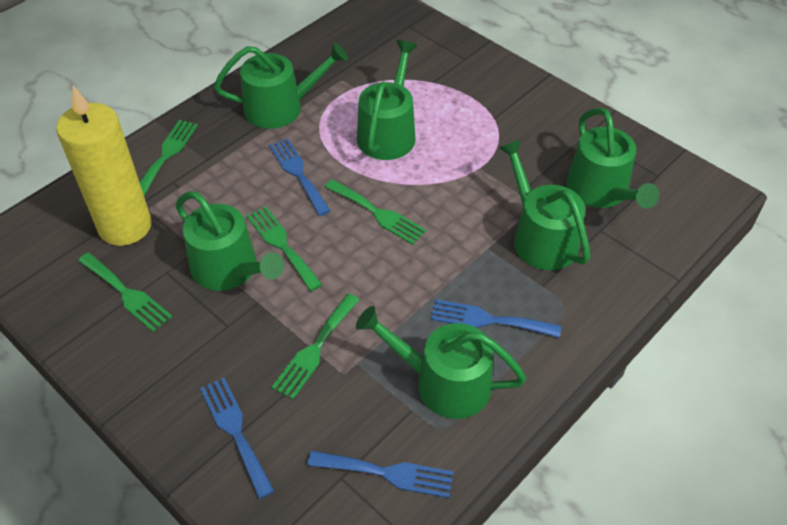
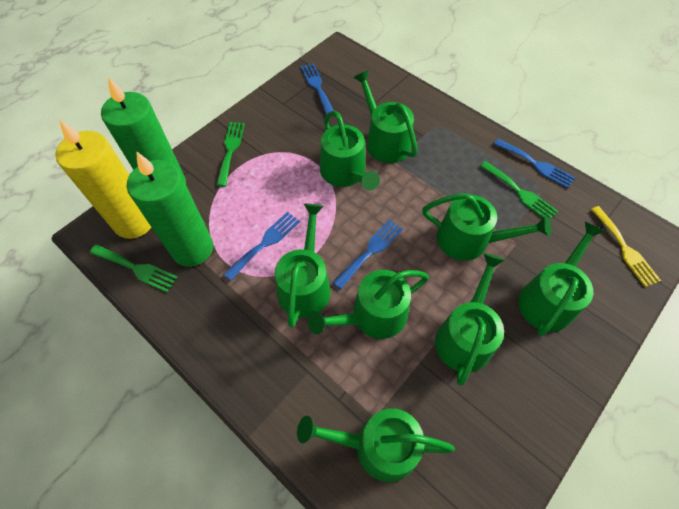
green candle: none = 0 -> [101,77,186,184] [127,151,213,267] = 2
green fork: [78,252,172,332] [140,120,198,196] [246,206,323,291] [272,293,360,399] [325,179,426,245] = 5 -> [90,245,177,292] [216,122,245,187] [480,161,558,220] = 3
green watering can: [175,191,284,291] [214,42,348,129] [356,306,526,419] [357,40,418,160] [499,139,590,270] [566,108,659,209] = 6 -> [275,204,331,328] [297,408,455,482] [308,270,429,339] [320,111,380,190] [353,70,418,163] [422,193,551,261] [435,253,505,386] [518,222,605,336] = 8
yellow fork: none = 0 -> [590,206,661,287] = 1

